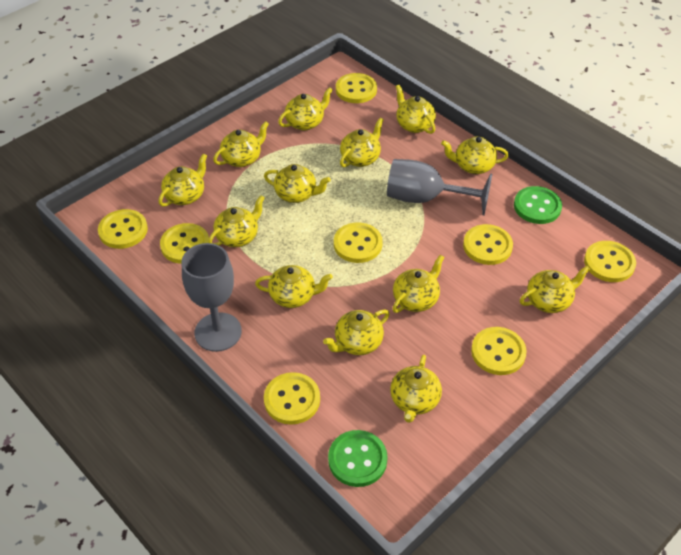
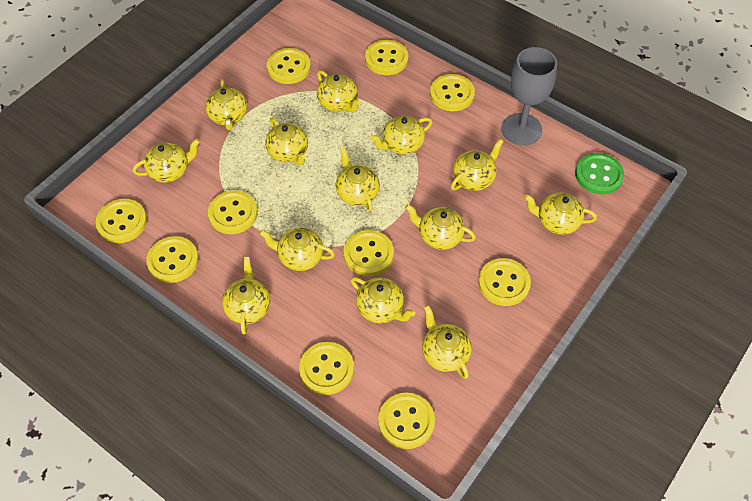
green button: [328,430,388,487] [514,186,562,224] = 2 -> [575,153,624,195] = 1
grey goblet: [182,243,242,352] [387,159,492,216] = 2 -> [501,47,557,146] = 1
yellow button: [98,209,148,249] [160,223,209,264] [264,372,320,425] [334,222,383,263] [336,73,377,103] [463,224,513,265] [471,327,527,375] [584,241,636,282] = 8 -> [96,199,147,243] [146,236,199,283] [208,190,258,234] [267,48,311,84] [299,342,354,395] [343,230,394,276] [365,40,408,75] [378,393,435,449] [430,74,475,111] [478,258,531,306] = 10

